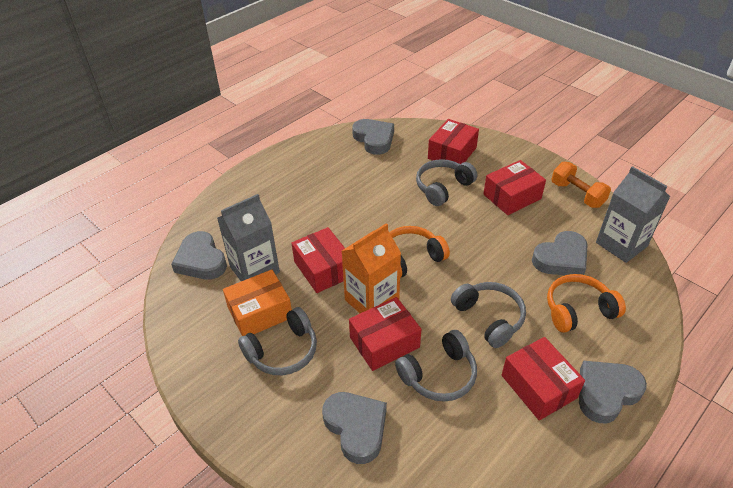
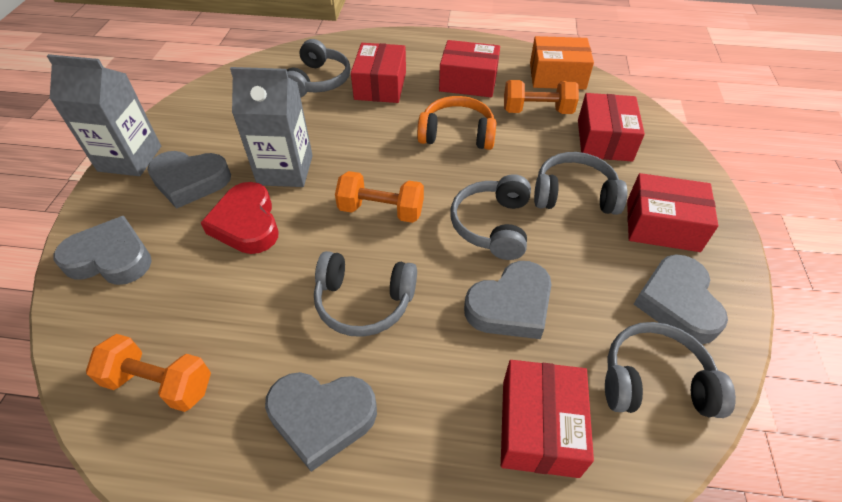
grey headphones: [238,307,317,375] [395,330,477,402] [416,159,477,206] [451,282,526,348] = 4 -> [287,39,351,98] [314,251,417,337] [450,174,531,260] [534,152,627,215] [605,322,736,418] = 5
orange carton: [342,223,401,313] = 1 -> none = 0
orange dumbbell: [551,162,611,208] = 1 -> [86,334,211,412] [335,171,424,223] [504,80,579,114] = 3
orange headphones: [390,226,450,278] [547,274,626,333] = 2 -> [417,96,496,150] = 1
red heart: none = 0 -> [201,182,279,254] = 1

